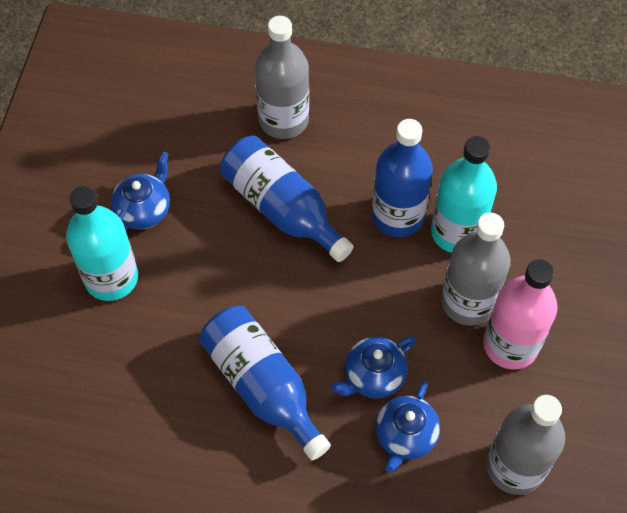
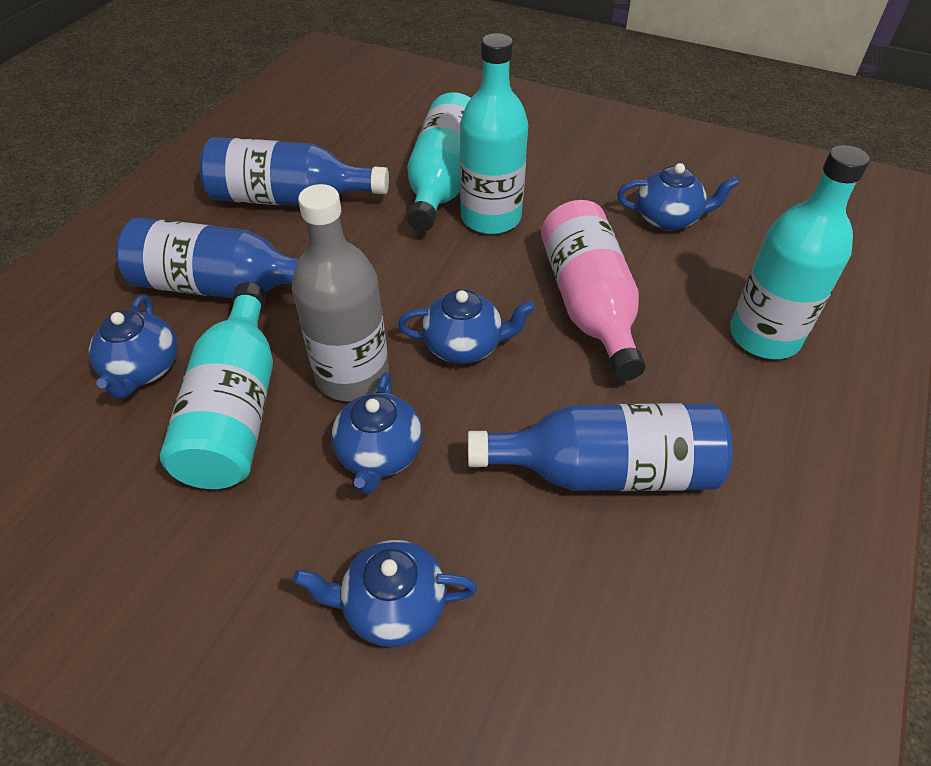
blue teapot: [111,152,170,231] [331,336,416,399] [375,381,440,473] = 3 -> [88,295,178,399] [293,540,478,647] [331,372,423,494] [398,290,535,364] [617,163,739,231] = 5
grey bottle: [255,16,309,139] [441,213,511,326] [487,395,565,495] = 3 -> [292,184,389,401] = 1
turquoise bottle: [66,186,138,301] [431,136,497,253] = 2 -> [160,282,273,489] [407,92,471,231] [460,33,528,234] [730,145,870,359] = 4

